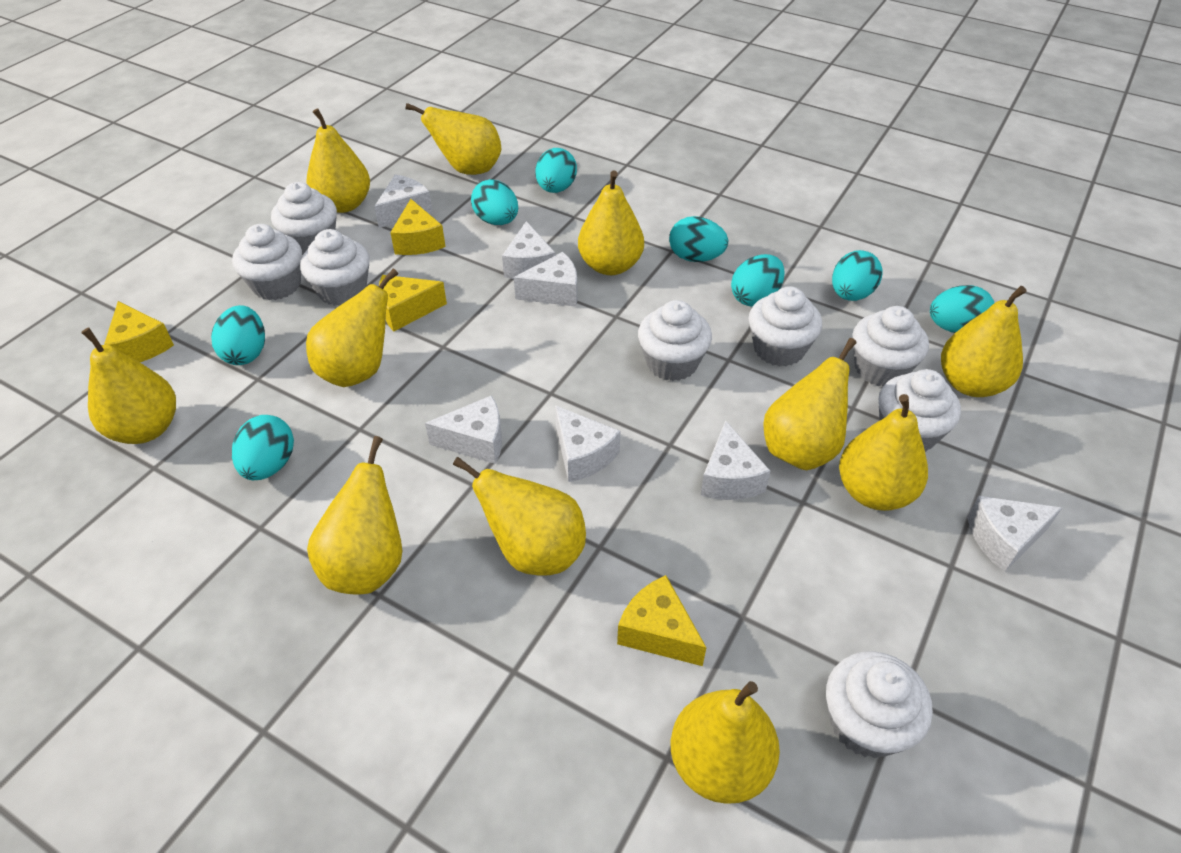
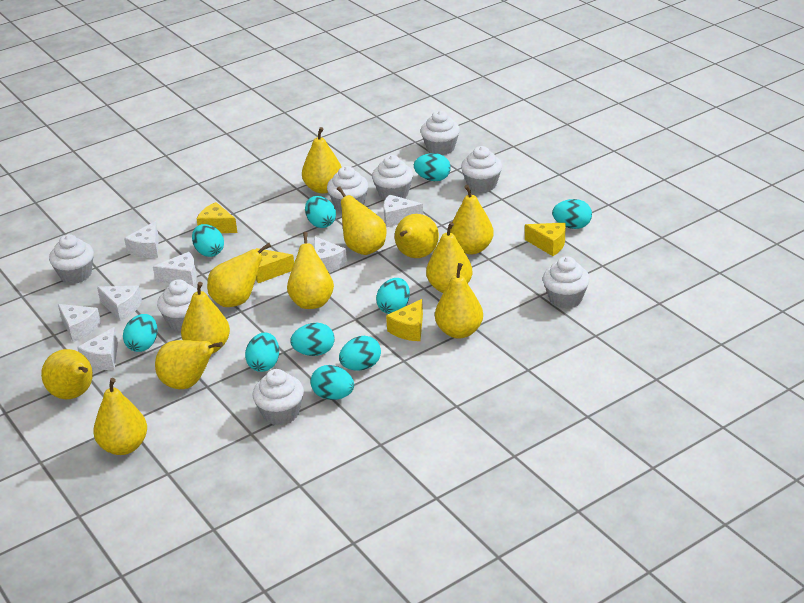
turquoise egg: [211,305,265,365] [232,415,294,480] [471,179,518,225] [535,148,577,193] [669,216,728,262] [731,254,785,307] [832,250,883,301] [930,285,994,333] = 8 -> [123,314,157,352] [192,224,224,257] [245,333,279,372] [290,323,335,356] [305,196,336,228] [311,365,354,400] [339,336,381,371] [376,278,410,314] [414,153,451,181] [552,199,592,229] = 10
yellow pear: [81,328,176,444] [306,108,370,213] [306,268,398,387] [307,436,402,595] [405,103,502,175] [453,457,586,576] [578,170,644,275] [671,681,780,804] [763,338,856,470] [839,394,928,511] [941,286,1027,397] = 11 -> [41,349,93,399] [93,378,147,455] [155,340,223,389] [181,282,230,354] [207,243,271,307] [287,232,334,309] [302,127,341,194] [337,186,387,255] [395,214,439,258] [426,222,472,293] [435,263,483,339] [450,185,494,254] = 12

